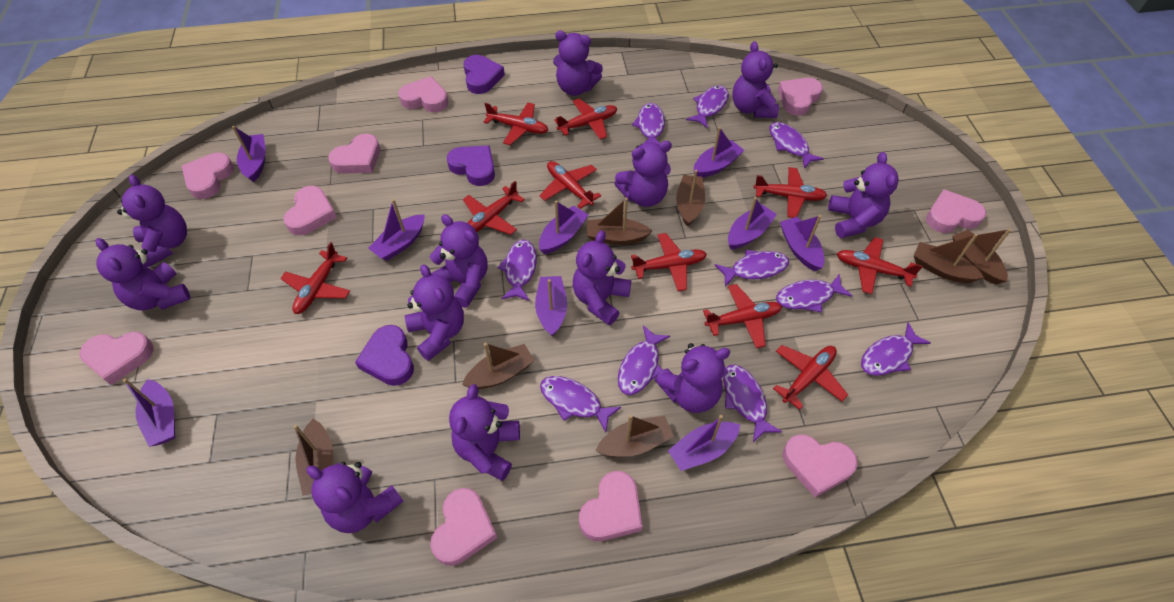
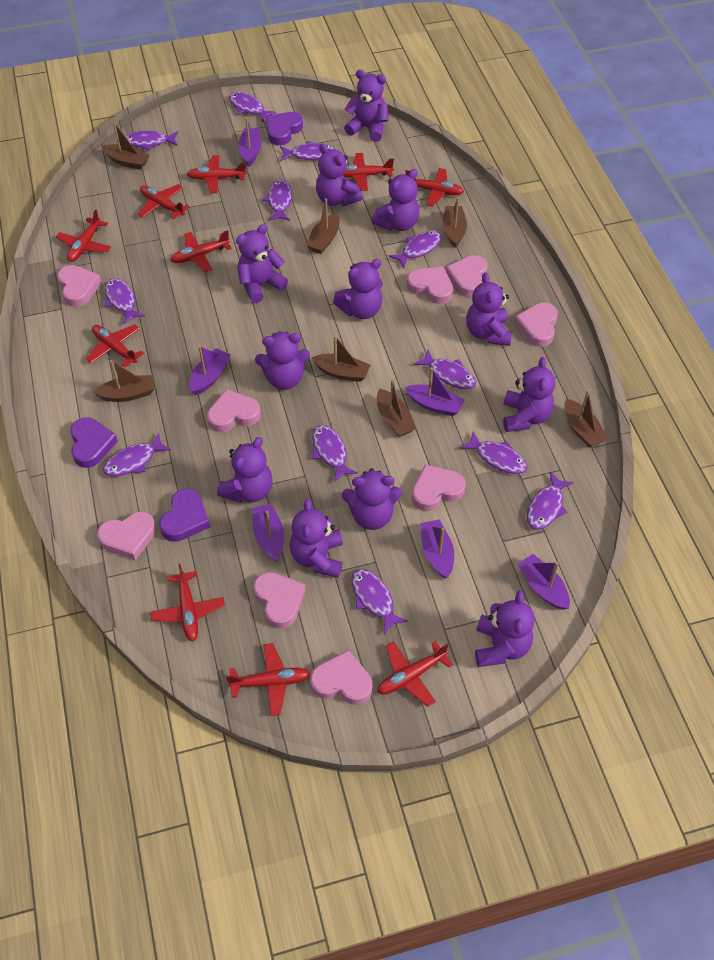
pink heart: [79,332,154,385] [182,153,234,199] [283,186,337,235] [328,134,380,174] [398,76,448,112] [430,488,497,566] [579,471,642,541] [778,78,823,116] [782,435,858,497] [926,189,986,233] = 10 -> [57,265,101,307] [97,511,156,560] [207,389,261,432] [253,572,306,629] [310,650,372,705] [407,266,453,304] [412,464,466,511] [446,255,487,297] [514,303,558,347] = 9
purple boat: [123,379,175,447] [232,126,266,182] [368,199,425,261] [535,276,567,337] [539,200,589,254] [668,415,740,471] [694,127,744,178] [728,197,777,249] [780,215,824,271] = 9 -> [189,346,231,395] [238,117,261,166] [252,504,284,561] [405,367,464,416] [420,519,454,578] [518,554,570,610] = 6
purple fish: [497,239,537,301] [540,376,621,432] [618,325,670,395] [632,103,665,145] [686,85,729,128] [715,250,789,287] [723,365,782,442] [769,122,824,169] [776,274,853,313] [861,322,931,376] = 10 -> [103,433,171,477] [104,278,145,325] [125,130,179,151] [229,92,276,123] [262,179,292,221] [280,141,335,161] [312,425,358,482] [351,569,408,635] [389,231,442,268] [414,350,476,389] [460,431,527,474] [527,472,574,530] = 12

